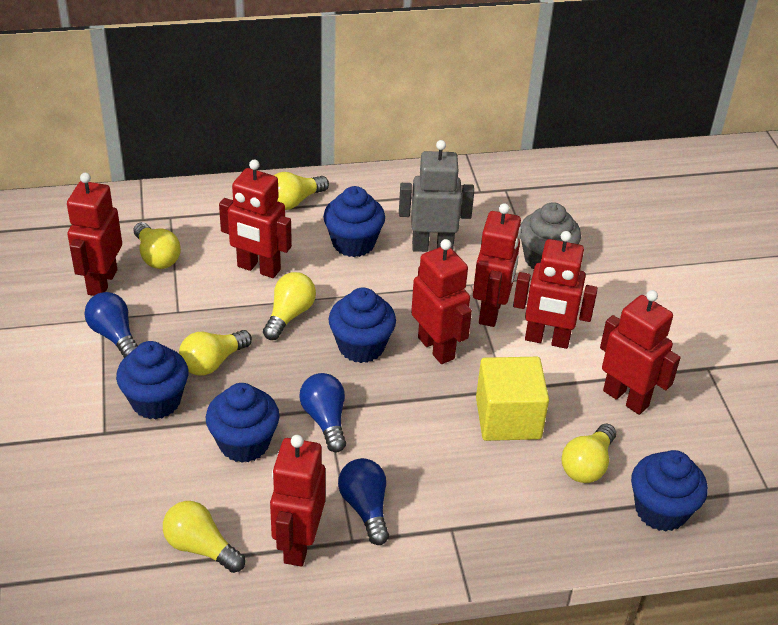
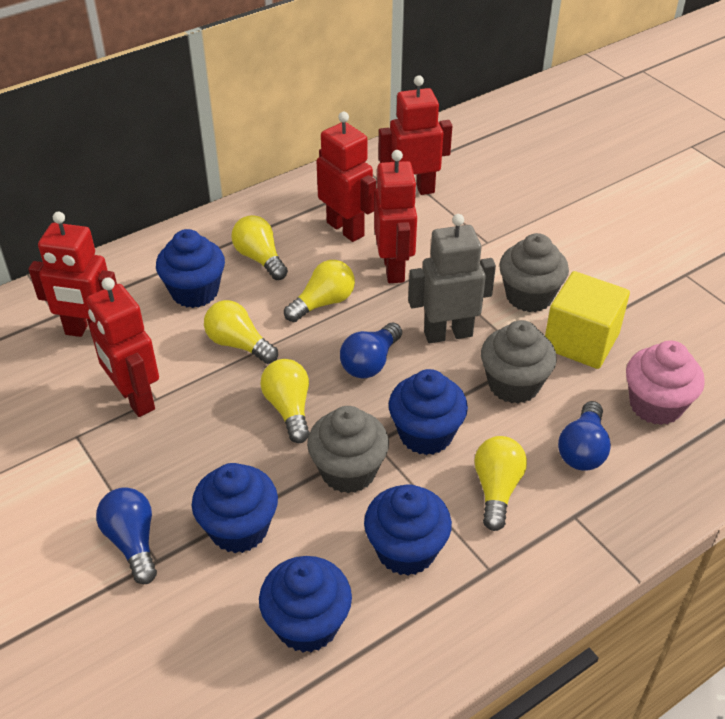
grey cupcake: [520,202,581,269] = 1 -> [307,406,389,493] [481,320,557,404] [499,233,569,312] = 3
pink cupcake: none = 0 -> [626,341,705,425] = 1
red robot: [67,173,122,296] [219,160,292,278] [270,435,325,567] [411,239,472,364] [473,203,522,327] [513,231,598,349] [600,290,681,415] = 7 -> [28,212,117,337] [87,277,159,417] [317,112,376,242] [374,150,417,283] [378,75,452,195] = 5
yellow light bulb: [134,222,181,269] [163,501,245,573] [179,330,252,376] [263,272,316,340] [274,172,329,210] [561,424,616,483] = 6 -> [204,300,278,364] [231,215,288,280] [260,359,310,443] [284,260,355,322] [474,436,527,531] = 5

